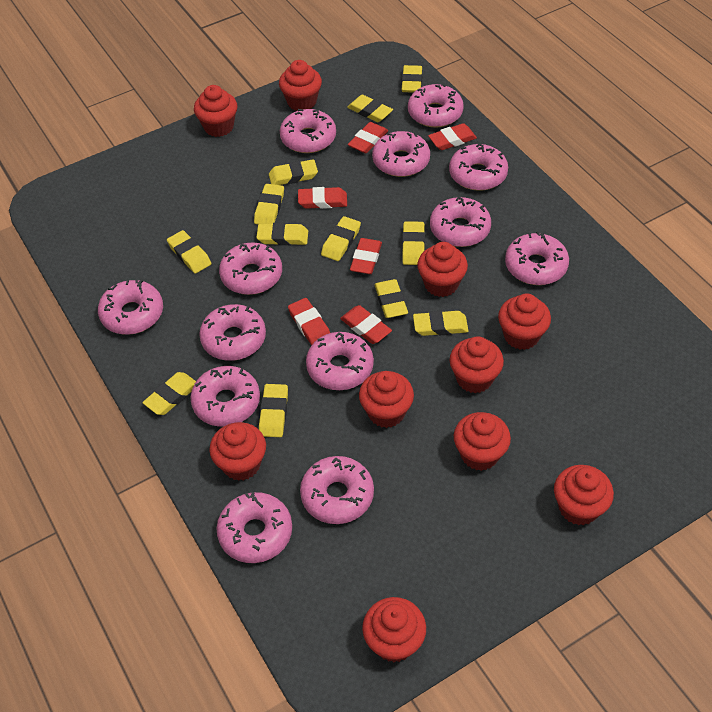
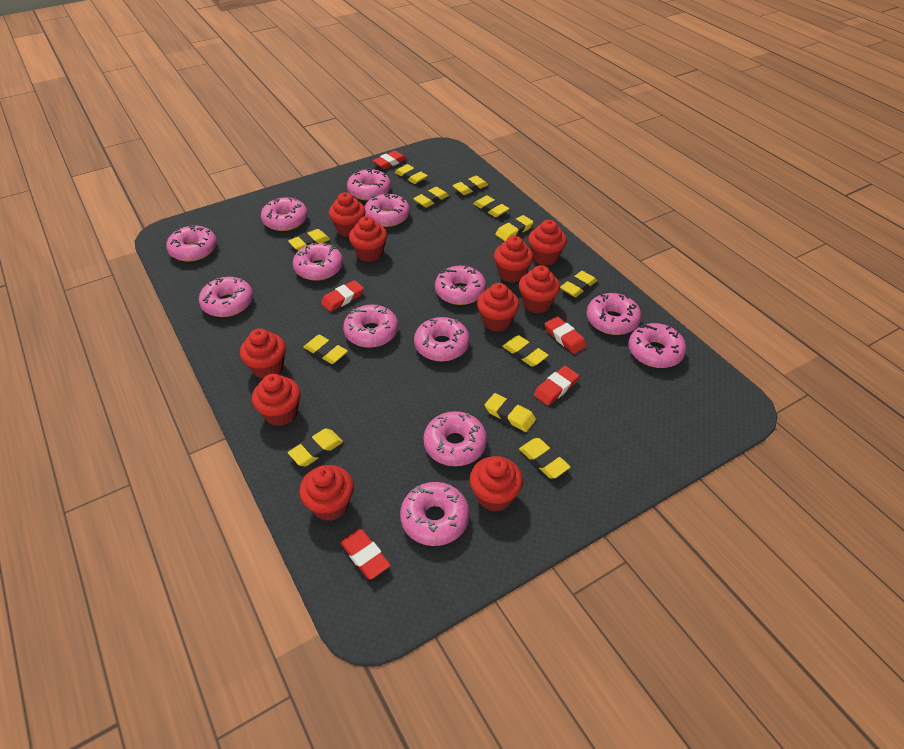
red eraser: [288,298,330,345] [298,187,347,209] [340,305,392,344] [348,122,388,153] [350,238,382,274] [428,123,477,150] = 6 -> [321,280,364,312] [340,529,391,580] [372,151,407,169] [534,366,579,406] [545,316,587,354] = 5

